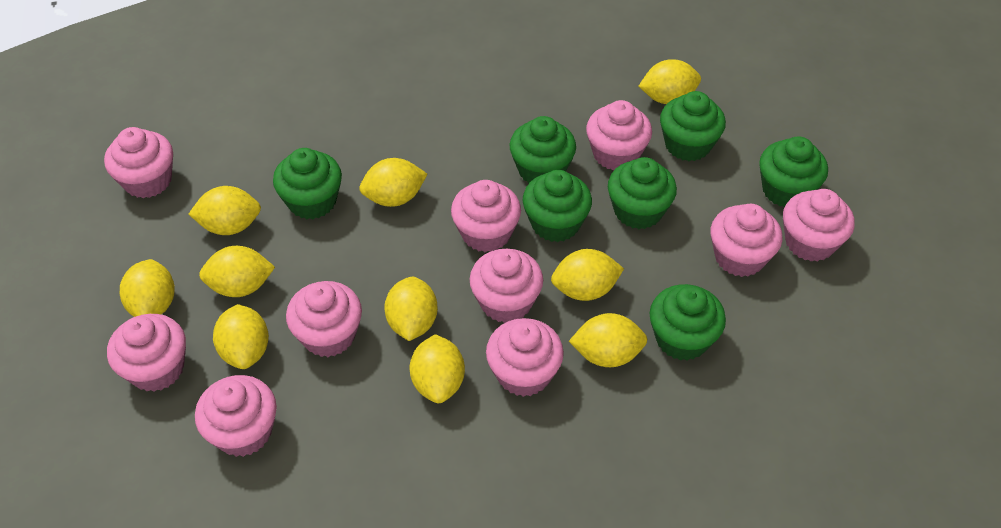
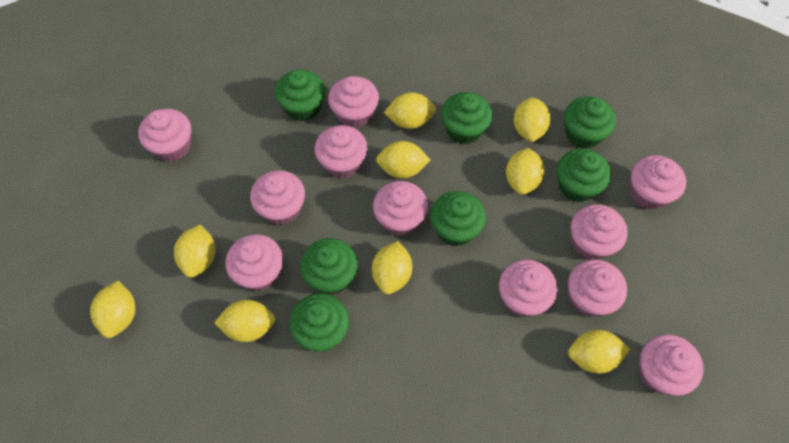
pink cupcake: [104,127,173,198] [107,314,186,392] [195,375,277,457] [286,281,362,357] [451,180,521,252] [470,249,543,323] [486,318,564,397] [586,100,652,171] [711,204,783,277] [783,189,855,262] = 10 -> [138,109,191,161] [226,234,283,291] [250,170,305,225] [315,125,368,178] [328,76,379,128] [373,181,428,236] [499,260,558,317] [568,260,627,317] [571,204,628,260] [630,155,686,209] [639,335,704,396] = 11
yellow lemon: [120,259,175,317] [189,186,261,235] [199,246,275,297] [213,304,269,369] [359,158,427,207] [384,277,438,341] [409,334,465,403] [551,249,624,301] [569,313,648,367] [639,59,701,104] = 10 -> [90,280,135,338] [174,224,216,278] [214,300,276,342] [372,241,412,294] [376,141,430,179] [384,92,436,129] [506,148,545,195] [514,98,551,142] [568,330,630,373] = 9

